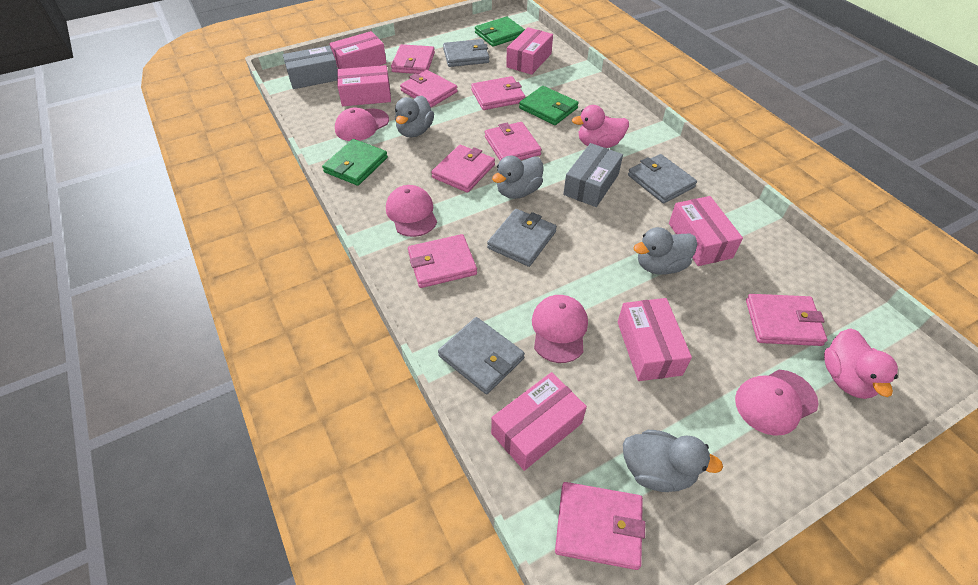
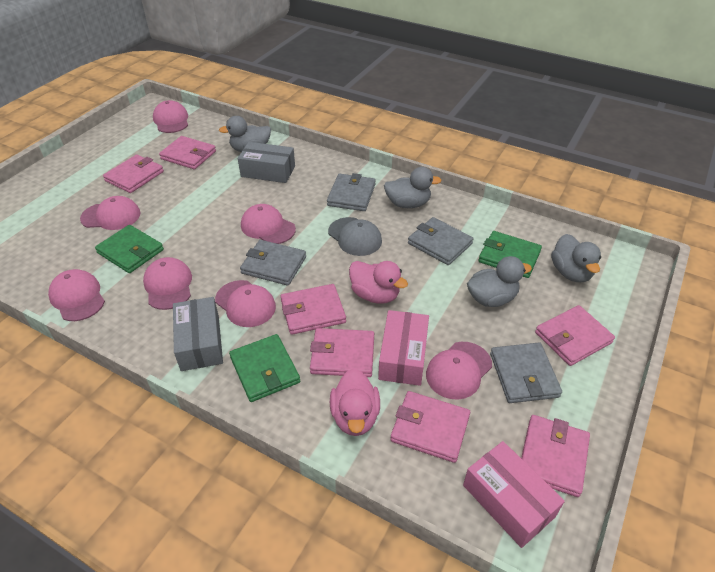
grey cap: none = 0 -> [328,217,382,256] = 1
pink box: [329,31,386,69] [337,65,391,106] [491,372,587,471] [506,27,553,75] [618,298,692,381] [669,196,743,266] = 6 -> [378,310,429,386] [463,441,565,548] = 2
pink cap: [335,108,389,141] [386,185,437,237] [532,295,588,363] [735,370,818,436] = 4 -> [48,269,105,321] [80,196,141,230] [143,257,192,310] [153,100,188,133] [215,280,276,327] [241,204,296,244] [426,342,492,400] = 7
pink wallet: [391,44,435,74] [400,70,458,107] [408,234,477,288] [431,145,495,193] [471,76,525,110] [485,122,542,161] [555,482,645,570] [746,294,827,346] = 8 -> [103,155,164,193] [159,136,216,169] [280,284,346,335] [310,328,374,377] [390,391,470,463] [521,415,590,497] [535,305,615,366] = 7

